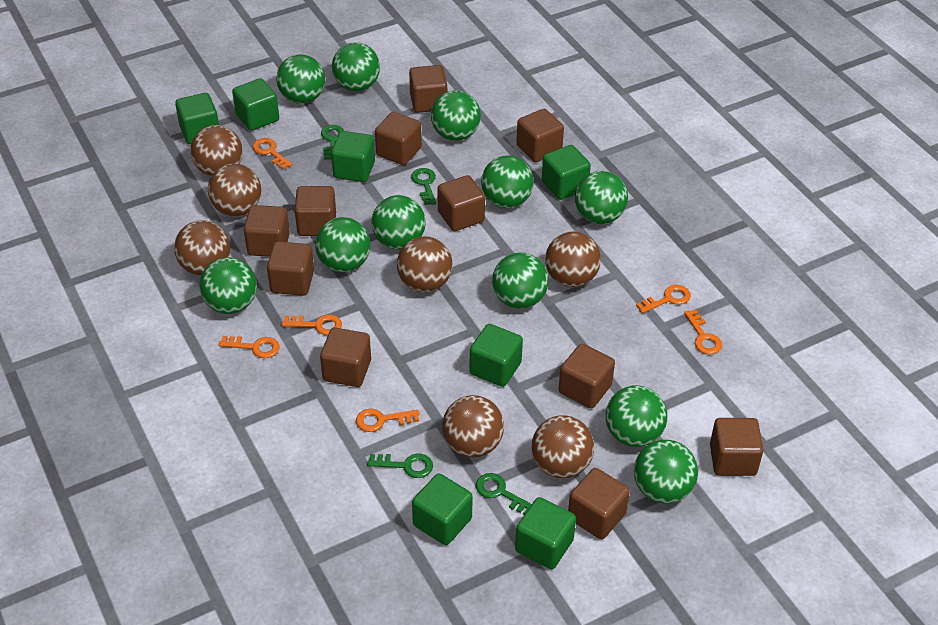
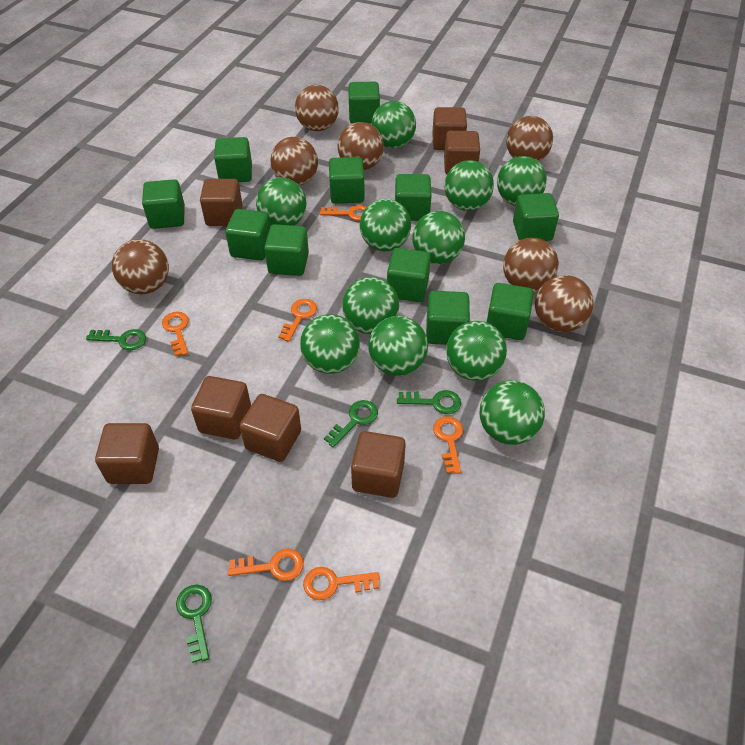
brown cube: [244,205,290,257] [267,241,314,296] [295,186,336,236] [320,327,371,387] [375,112,422,165] [409,65,447,113] [437,175,485,231] [516,109,564,162] [559,344,615,409] [568,468,630,539] [710,418,763,476] = 11 -> [95,423,159,484] [191,376,251,439] [200,179,243,226] [239,394,301,462] [351,431,406,498] [432,107,467,150] [444,131,480,174] = 7
green cube: [175,93,219,144] [232,78,279,131] [331,131,375,182] [412,473,473,545] [469,324,523,387] [515,497,576,569] [542,145,591,200] = 7 -> [142,179,185,229] [214,137,252,182] [225,209,271,261] [264,224,309,276] [329,157,365,204] [348,82,380,123] [387,248,431,302] [395,174,432,221] [426,291,470,345] [487,283,534,340] [513,193,559,241] = 11

